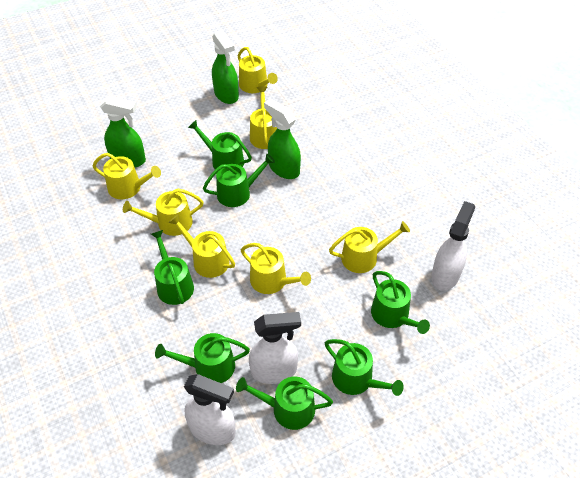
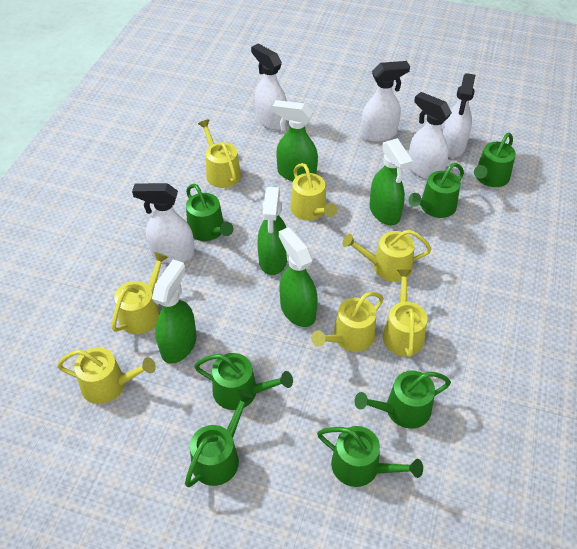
green spray bottle: [100,96,146,167] [212,30,239,104] [264,99,301,179] = 3 -> [152,260,196,364] [257,187,287,275] [273,100,318,181] [279,227,318,327] [370,138,413,225] = 5
white spray bottle: [184,374,236,445] [249,312,301,384] [431,201,475,291] = 3 -> [132,183,195,263] [251,44,287,130] [361,61,410,142] [409,92,452,180] [443,73,476,158] = 5

